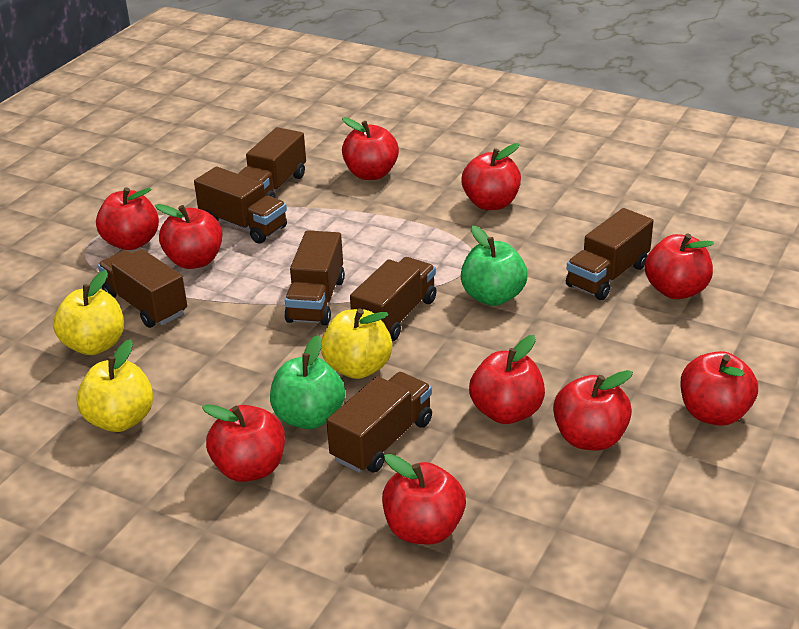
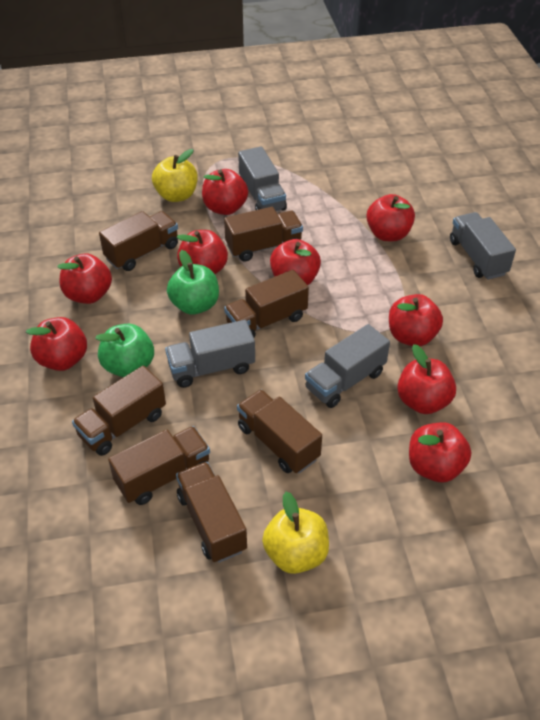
grey truck: none = 0 -> [165,320,255,388] [238,146,287,211] [305,324,390,408] [450,212,516,280] = 4
red apple: [96,188,159,250] [155,204,222,269] [202,404,285,482] [342,117,399,180] [382,454,466,545] [461,143,521,210] [469,335,545,424] [553,370,633,450] [645,233,714,299] [680,351,758,426] = 10 -> [26,317,87,371] [57,254,112,304] [176,230,228,274] [202,169,248,215] [270,239,321,285] [366,194,415,241] [389,294,443,346] [397,344,456,414] [409,422,471,482] = 9
yellow apple: [53,270,124,355] [76,339,153,432] [321,309,393,379] = 3 -> [152,149,198,202] [262,492,329,574] = 2

